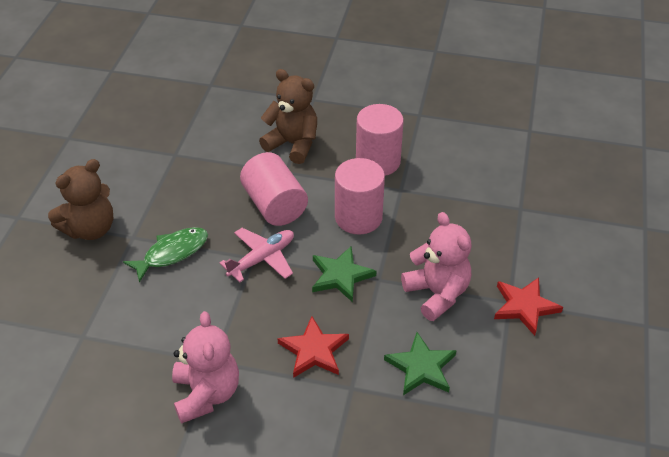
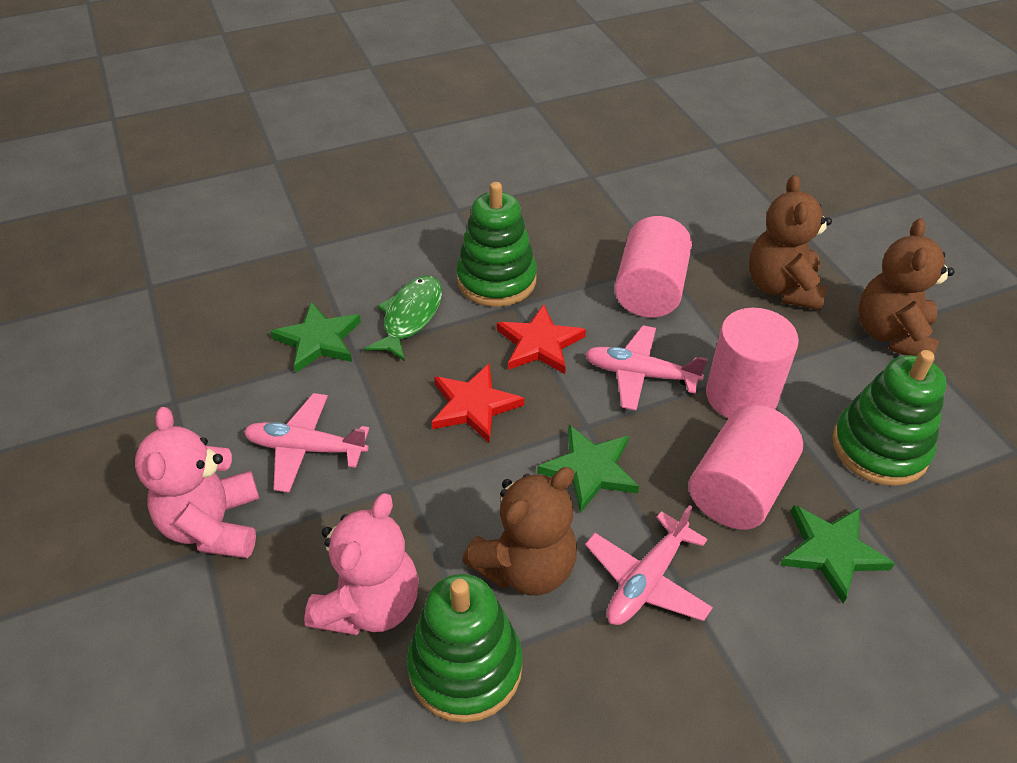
brown teddy bear: [48,159,113,240] [259,69,317,164] = 2 -> [462,467,577,596] [749,175,832,310] [859,218,955,356] = 3
green stacking toy: none = 0 -> [407,574,523,723] [456,182,537,307] [832,350,947,486] = 3
green star: [312,246,377,302] [384,332,457,395] = 2 -> [270,302,361,373] [537,424,639,513] [780,505,895,604] = 3
pink plane: [220,228,294,282] = 1 -> [244,393,369,492] [585,325,708,410] [585,505,713,625] = 3

